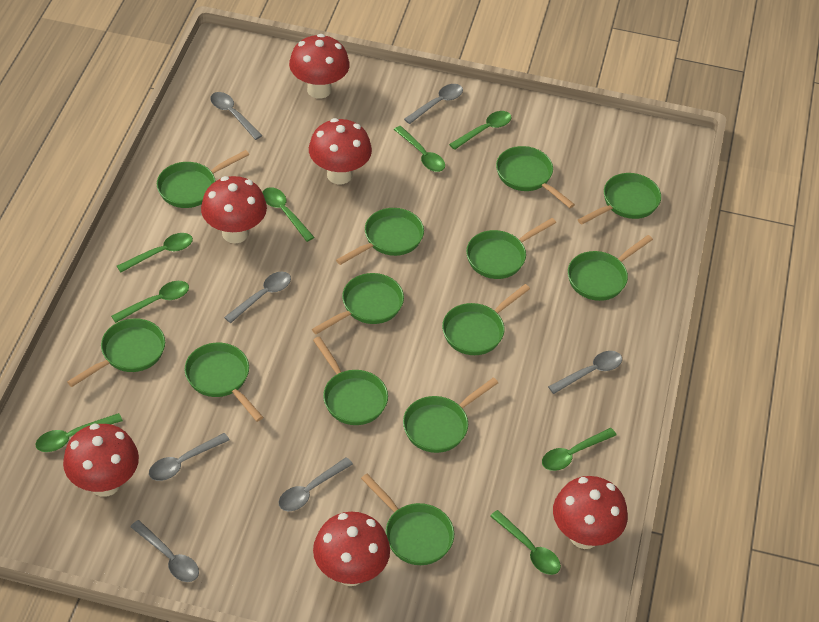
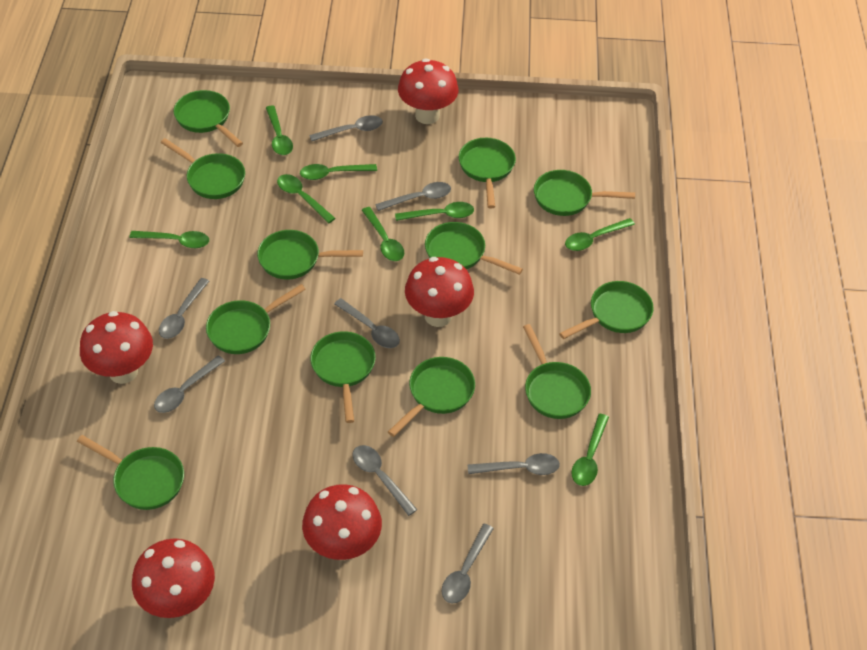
green pan: [67,318,165,387] [157,150,249,208] [185,343,263,422] [312,273,404,335] [313,336,388,425] [336,208,424,265] [361,474,454,565] [403,377,498,453] [442,284,530,355] [466,218,556,279] [496,146,575,208] [568,235,653,301] [578,173,661,224] = 13 -> [77,435,184,510] [161,138,245,199] [174,90,243,147] [206,284,306,354] [257,230,363,280] [310,331,376,423] [388,357,475,437] [425,222,523,275] [459,138,516,208] [523,324,591,419] [534,170,635,216] [559,281,654,339] = 12
grey spoon: [130,520,199,582] [149,433,229,481] [210,92,262,140] [224,272,291,323] [279,457,353,511] [404,84,463,124] [548,351,622,394] = 7 -> [154,355,225,413] [159,278,209,339] [309,115,383,141] [334,298,400,348] [353,445,417,516] [375,182,451,211] [441,524,494,604] [468,453,560,475] = 8
red mushroom: [63,424,139,497] [201,176,267,243] [289,34,349,99] [309,118,372,184] [313,512,390,586] [553,476,628,549] = 6 -> [80,311,153,384] [132,538,215,618] [302,484,382,560] [398,58,458,124] [405,257,474,327] = 5

